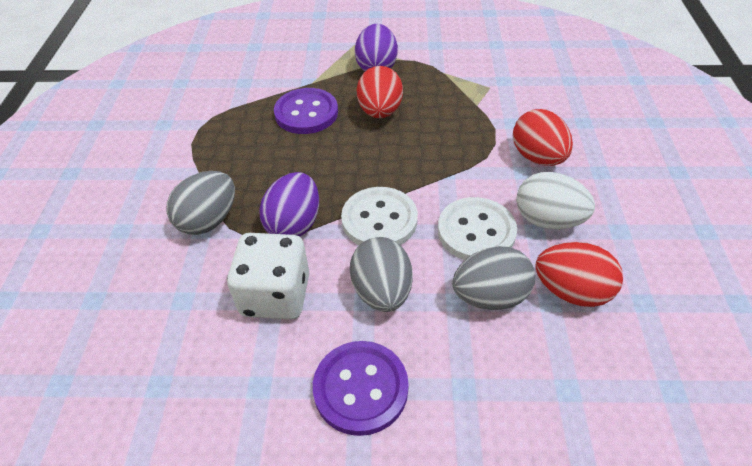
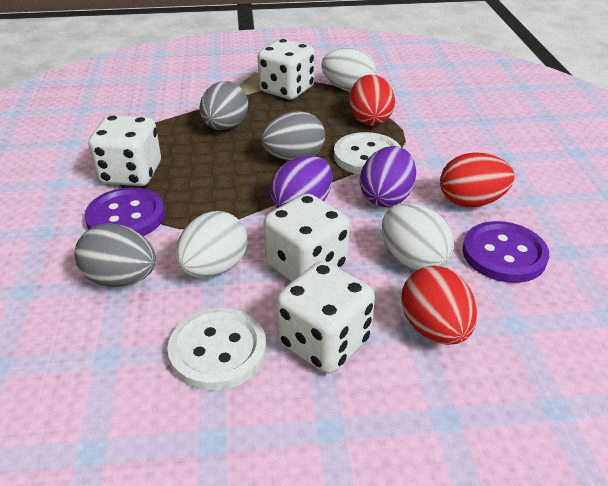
white dice: [227,233,309,320] = 1 -> [88,115,161,186] [258,39,315,100] [264,194,350,282] [276,261,375,374] = 4
white egg: [516,172,595,229] = 1 -> [175,211,248,278] [321,47,376,91] [382,203,454,271] = 3

